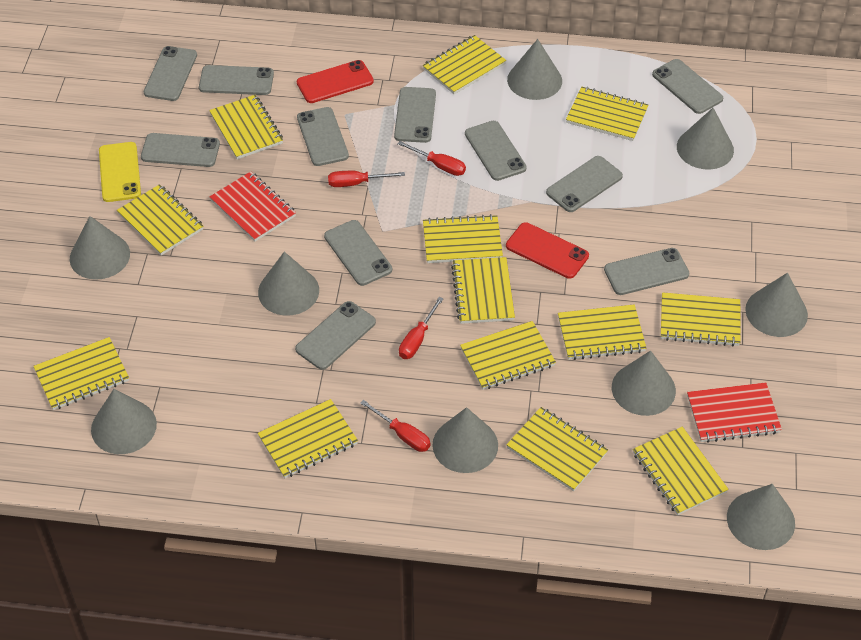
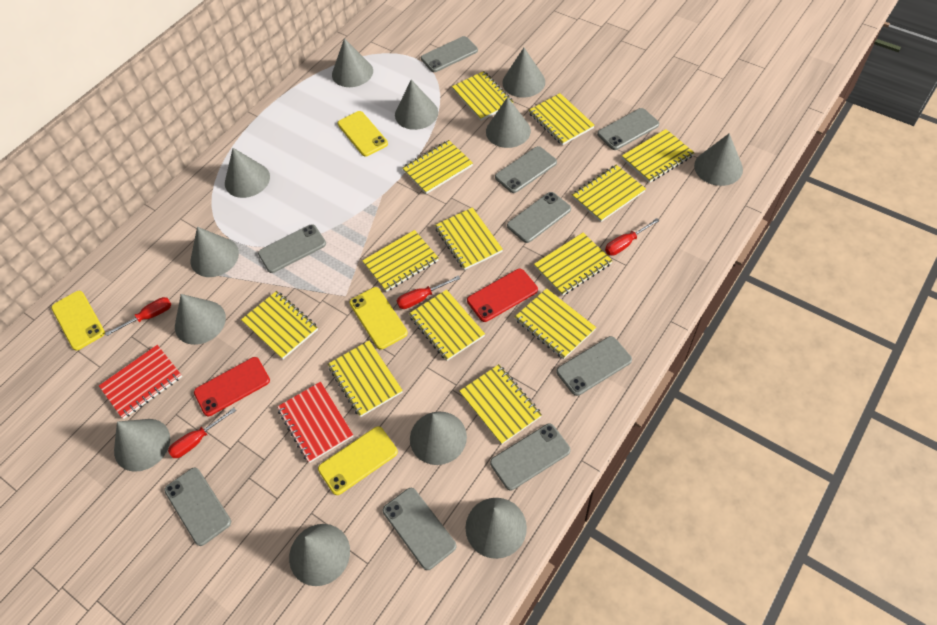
grey cone: [70,216,130,280] [91,389,157,454] [258,252,319,316] [432,407,498,473] [507,39,562,100] [612,350,676,416] [677,108,734,170] [727,484,795,550] [745,273,808,337] = 9 -> [114,419,170,472] [175,294,226,345] [190,227,239,277] [225,148,270,198] [289,524,350,586] [332,38,373,87] [395,80,438,130] [410,411,467,465] [465,498,527,559] [486,97,531,148] [502,48,545,98] [694,133,743,186] = 12
grey phone: [141,133,220,167] [144,46,197,101] [199,65,274,95] [295,301,376,370] [297,107,349,166] [324,220,392,286] [394,87,436,143] [465,121,527,181] [546,156,623,212] [604,248,689,295] [652,59,723,114] = 11 -> [164,468,231,546] [258,224,326,273] [383,488,456,570] [421,36,478,72] [490,424,571,490] [495,146,557,193] [507,192,571,243] [557,336,632,396] [597,108,659,150] = 9
yellow phone: [99,142,141,202] = 1 -> [51,291,105,350] [318,426,398,495] [338,111,388,157] [349,287,408,349] = 4

